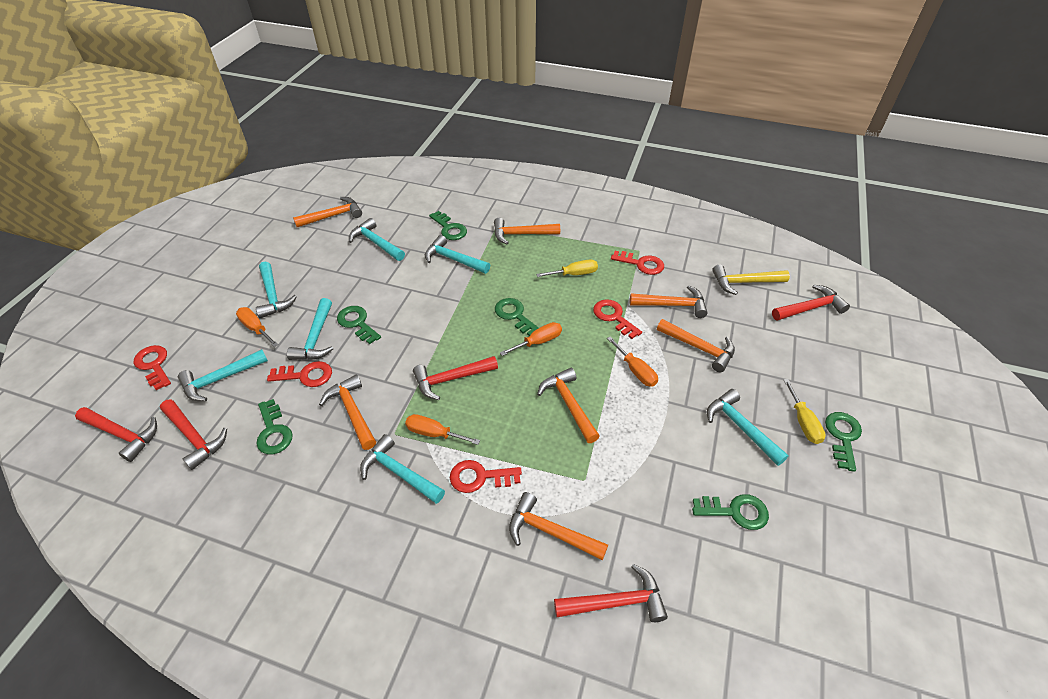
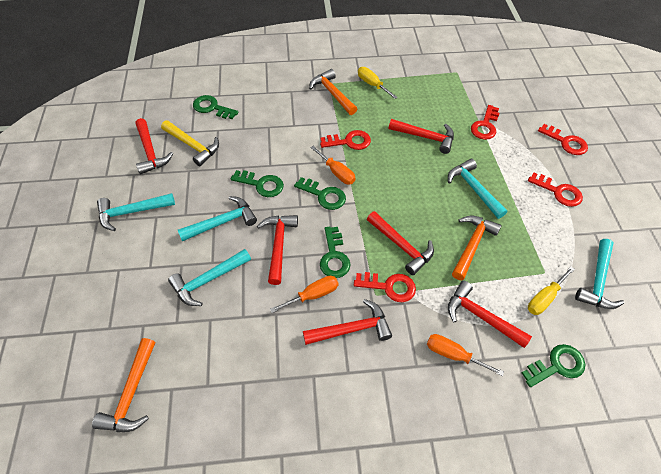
green key: [257,399,293,454] [337,306,381,344] [429,211,467,240] [495,298,539,336] [692,494,769,530] [825,412,862,472] = 6 -> [193,95,239,119] [231,170,284,197] [294,177,346,210] [320,226,351,278] [522,344,585,387] = 5
orange hammer: [293,197,362,227] [319,375,376,450] [494,218,560,244] [509,492,608,560] [537,368,600,443] [630,285,708,318] [657,319,735,372] = 7 -> [92,338,155,432] [309,69,357,115] [452,216,501,280] = 3
orange screwdriver: [236,307,278,347] [405,414,480,445] [500,322,562,356] [607,336,658,387] = 4 -> [270,276,339,313] [310,146,355,184] [427,334,504,376] = 3
red hammer: [75,407,157,462] [160,399,227,470] [413,356,498,400] [554,564,668,622] [772,285,850,321] = 5 -> [135,118,173,174] [257,215,298,285] [303,299,392,345] [367,211,434,275] [389,119,454,154] [448,281,532,348] = 6
turquoise hammer: [178,349,268,401] [256,261,297,318] [287,298,333,360] [349,218,405,261] [360,434,445,504] [425,235,490,274] [707,389,789,466] = 7 -> [97,193,175,231] [168,249,251,306] [178,196,257,241] [448,159,507,219] [575,239,624,309] = 5

